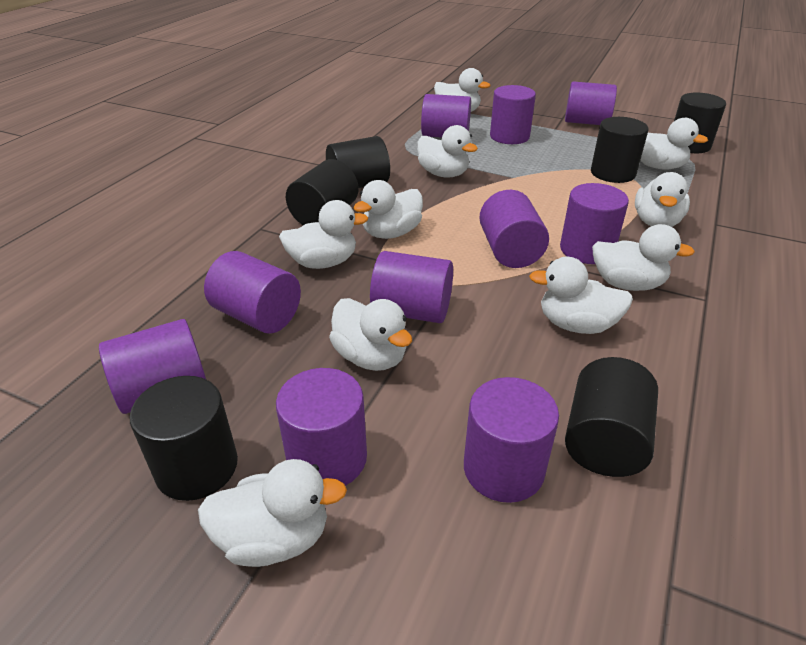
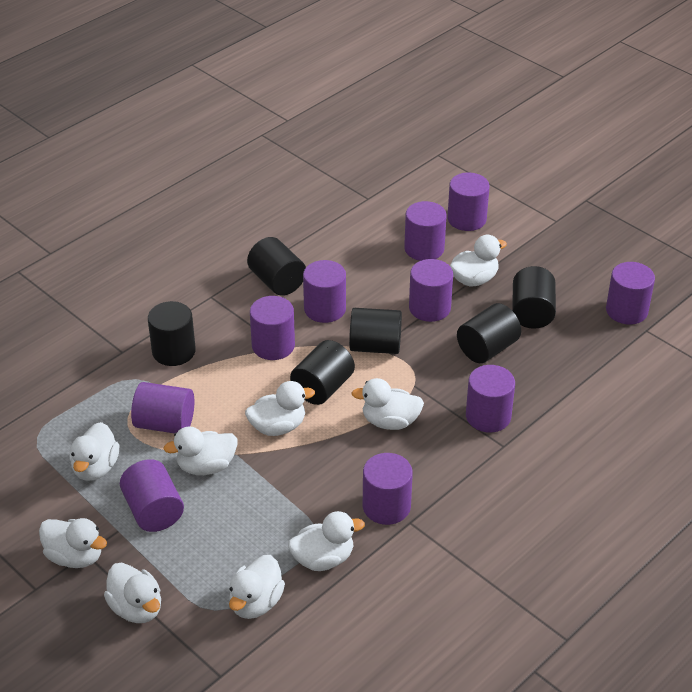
white duck: [198,459,347,567] [279,200,368,269] [329,298,412,371] [353,180,423,239] [417,125,478,178] [434,68,490,112] [529,257,633,334] [592,224,695,291] [635,172,690,227] [640,118,708,170] = 10 -> [39,518,107,568] [69,422,119,481] [104,563,161,623] [163,426,237,475] [229,555,285,619] [245,381,315,436] [288,511,365,571] [351,378,424,430] [450,235,507,287] = 9

